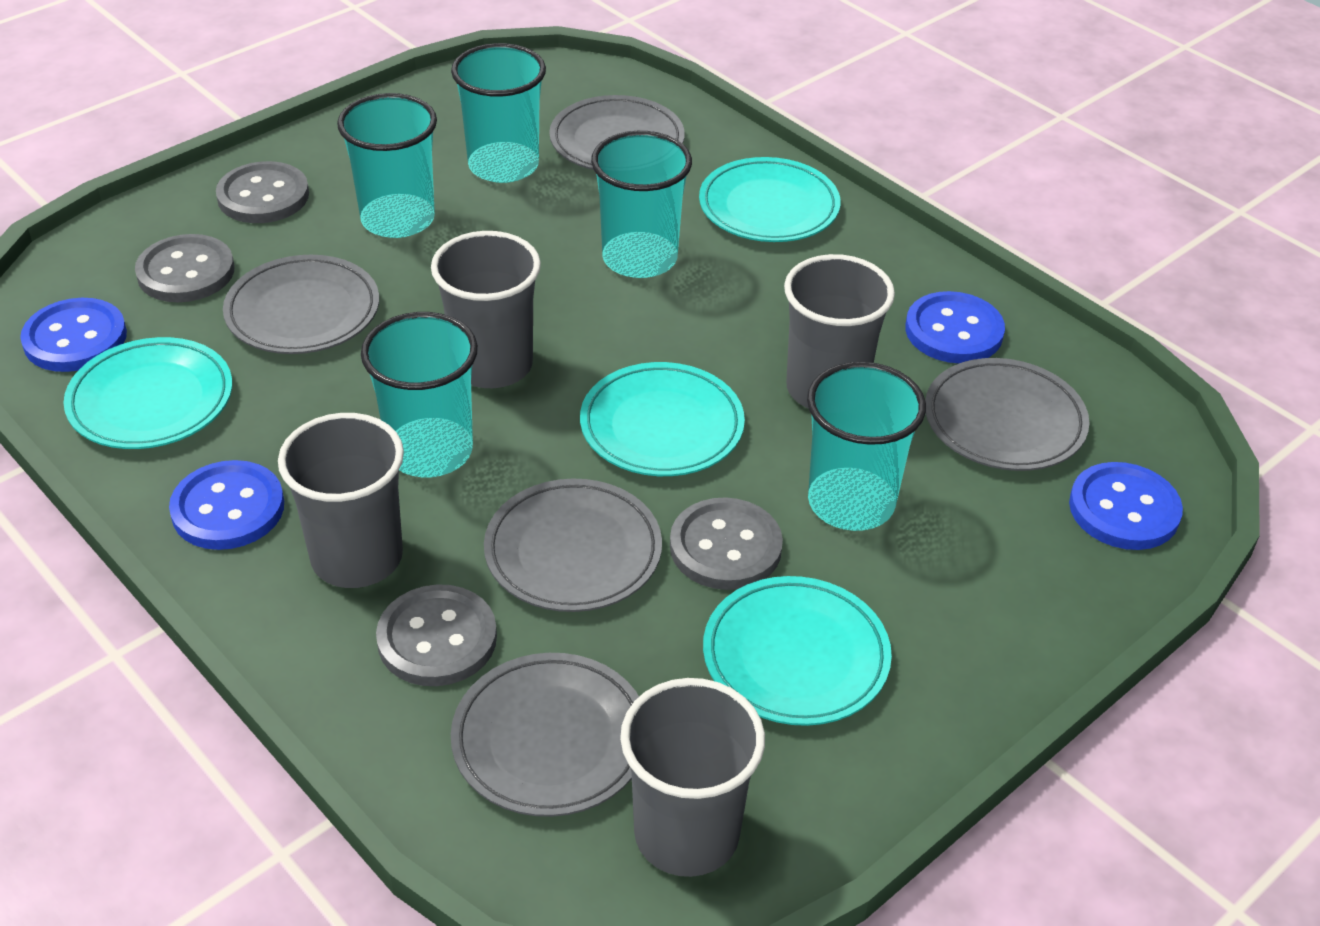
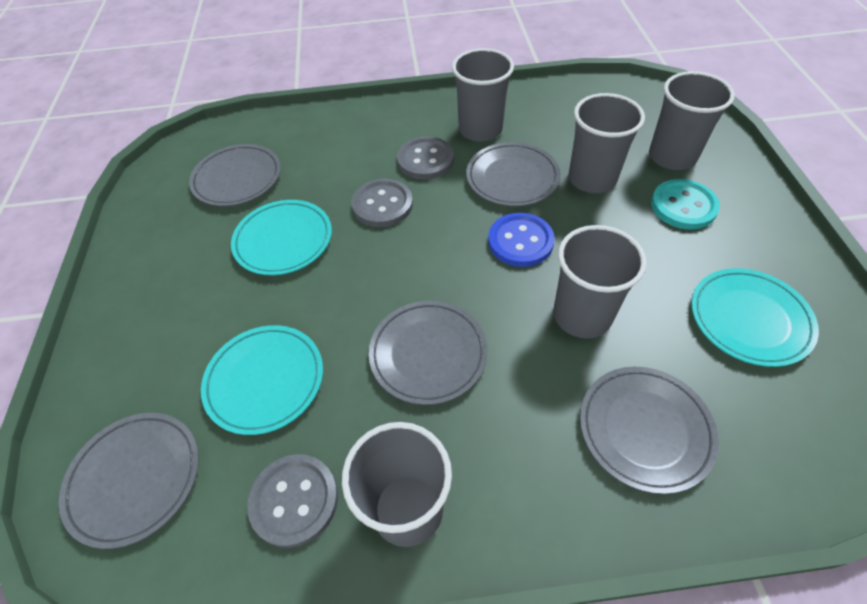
blue button: [20,298,127,372] [169,460,284,550] [905,291,1005,363] [1069,462,1183,550] = 4 -> [488,213,555,267] = 1
grey button: [135,234,235,302] [216,161,309,223] [376,584,497,686] [670,497,783,590] = 4 -> [247,454,338,548] [352,179,413,227] [397,136,454,180] = 3
grey cup: [278,413,404,588] [431,231,541,388] [620,678,765,877] [784,254,895,409] = 4 -> [342,422,452,547] [452,48,514,141] [554,225,647,339] [568,93,645,193] [649,71,735,170] = 5
turquoise button: none = 0 -> [651,179,720,229] = 1
turquoise cup: [337,93,437,238] [361,312,478,477] [451,43,546,183] [591,131,692,278] [807,362,926,531] = 5 -> none = 0
turquoise plate: [64,337,232,449] [580,362,745,476] [699,157,841,242] [703,576,892,726] = 4 -> [201,325,323,435] [231,200,332,275] [691,268,819,367] = 3

